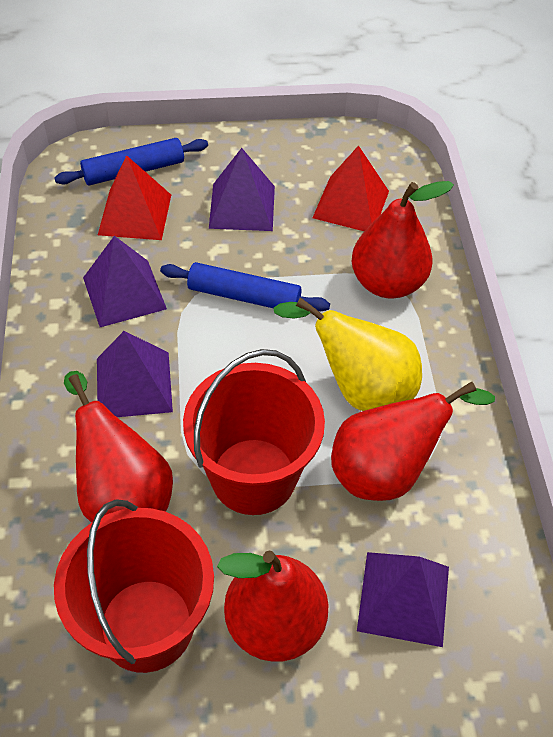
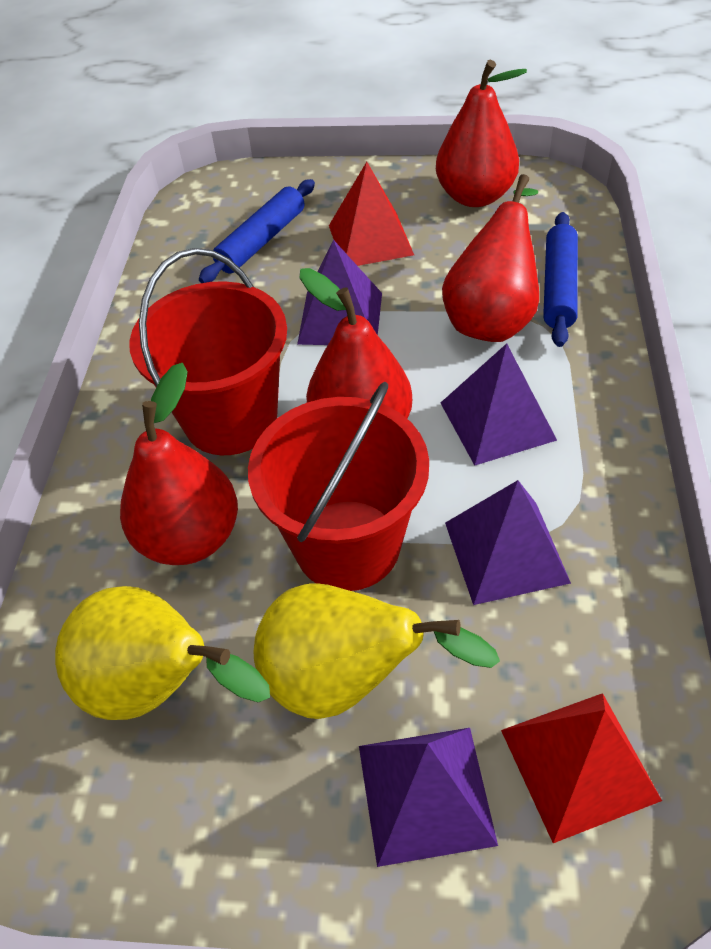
yellow pear: [274,297,422,411] = 1 -> [55,586,270,720] [254,583,500,719] = 2

